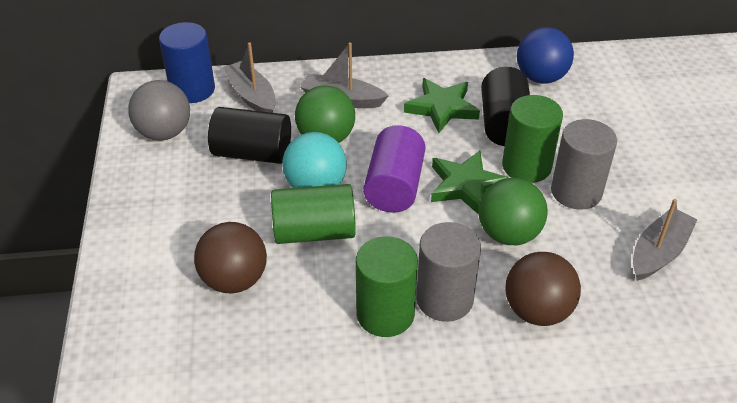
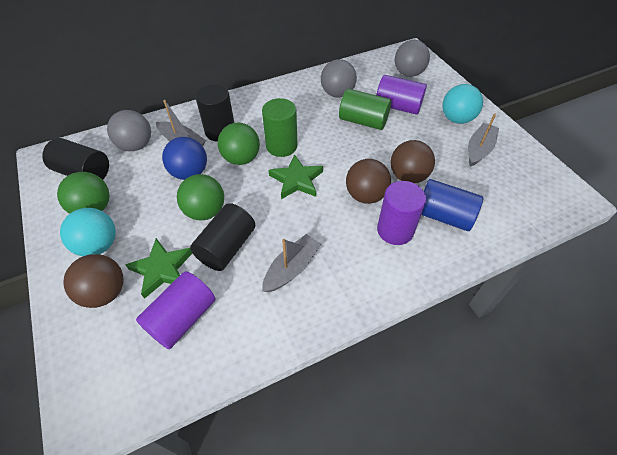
black cylinder: [208,107,291,164] [481,67,530,146] = 2 -> [42,138,109,180] [190,203,255,271] [195,84,234,142] = 3
brown ball: [194,222,267,293] [506,252,581,326] = 2 -> [63,254,123,308] [346,159,391,204] [391,140,435,183] = 3
green ball: [295,85,355,143] [479,178,548,245] = 2 -> [57,172,110,214] [177,174,224,220] [218,122,260,165] = 3
green cylinder: [271,184,356,244] [356,236,418,337] [502,95,563,183] = 3 -> [262,98,297,157] [339,89,391,130] = 2
grey ball: [128,80,190,141] = 1 -> [107,110,151,151] [321,59,357,98] [395,40,430,77] = 3
grey cylinder: [416,222,481,322] [551,119,617,209] = 2 -> none = 0
purple cylinder: [363,125,425,213] = 1 -> [136,271,216,349] [376,75,427,115] [377,181,426,245] = 3
turquoise ball: [282,132,347,188] = 1 -> [60,208,116,256] [442,84,483,124] = 2

